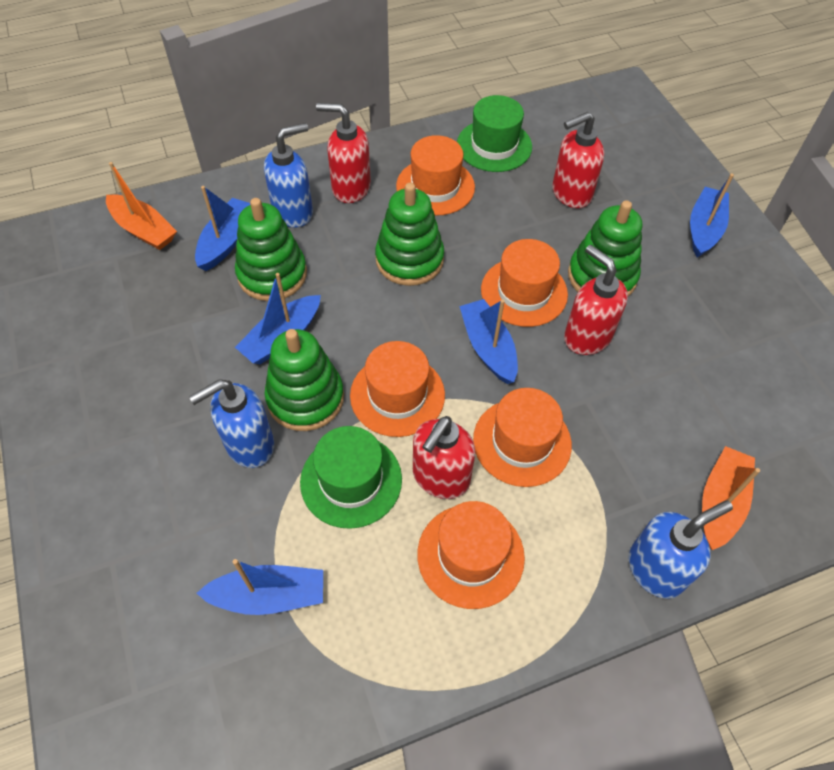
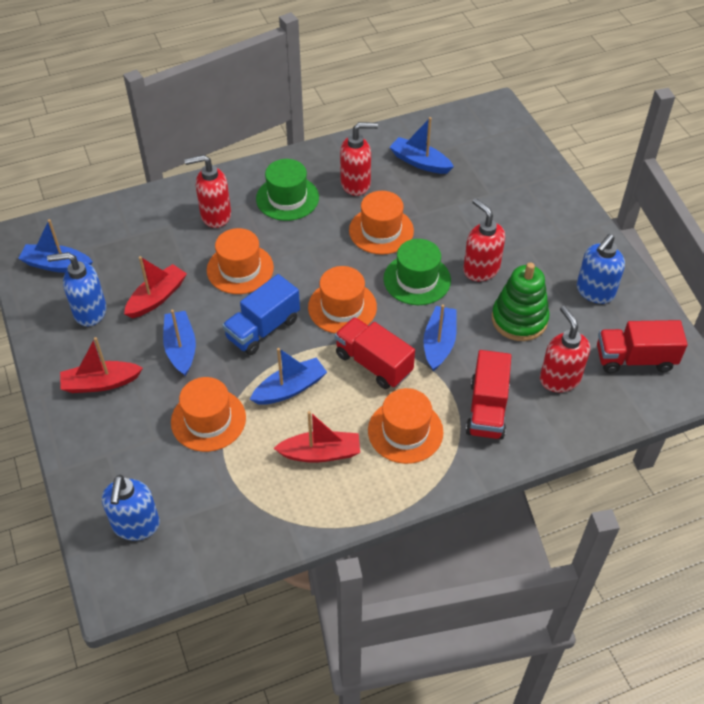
blue truck: none = 0 -> [222,274,300,355] = 1
green stacking toy: [235,198,307,301] [264,329,344,431] [375,183,444,286] [568,200,642,296] = 4 -> [492,262,550,341] = 1
orange boat: [106,162,177,250] [702,446,760,550] = 2 -> none = 0
red boat: none = 0 -> [60,337,143,393] [124,256,187,318] [274,411,360,463] = 3
red truck: none = 0 -> [335,317,415,389] [466,350,511,440] [597,320,688,373] = 3

